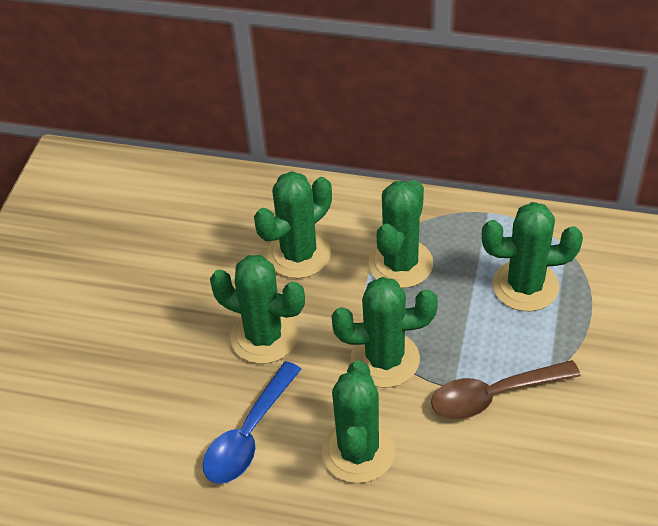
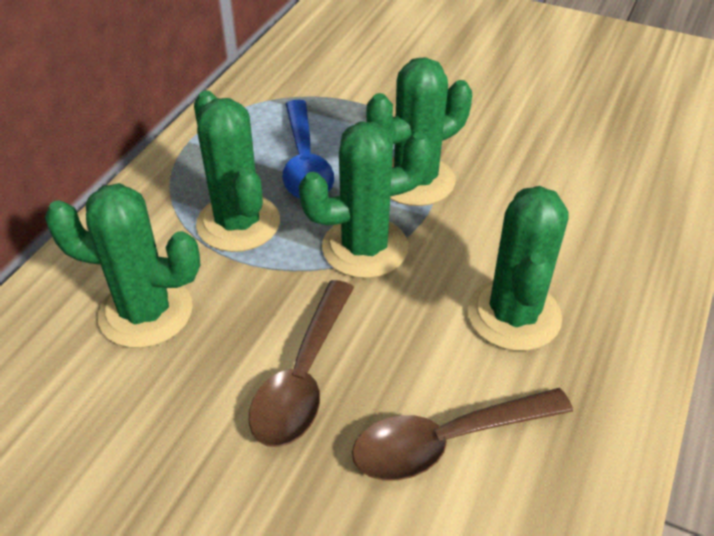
brown spoon: [431,360,581,419] = 1 -> [249,280,354,447] [352,388,573,481] = 2
green cactus: [210,255,305,364] [254,171,332,279] [322,360,395,483] [331,277,438,388] [368,180,433,288] [482,202,583,311] = 6 -> [45,183,200,348] [194,91,280,252] [299,121,433,278] [366,57,472,206] [468,186,569,351] = 5

